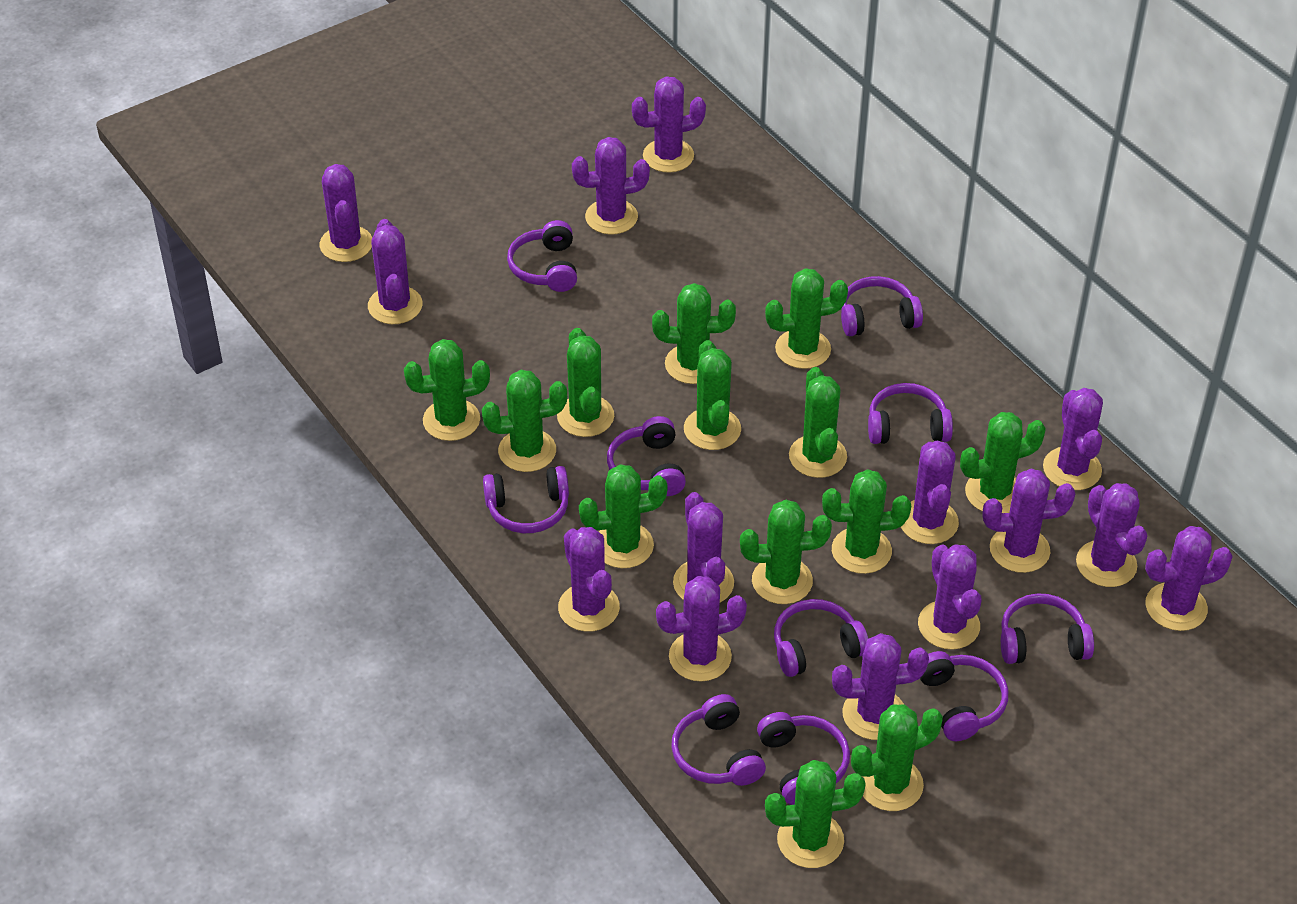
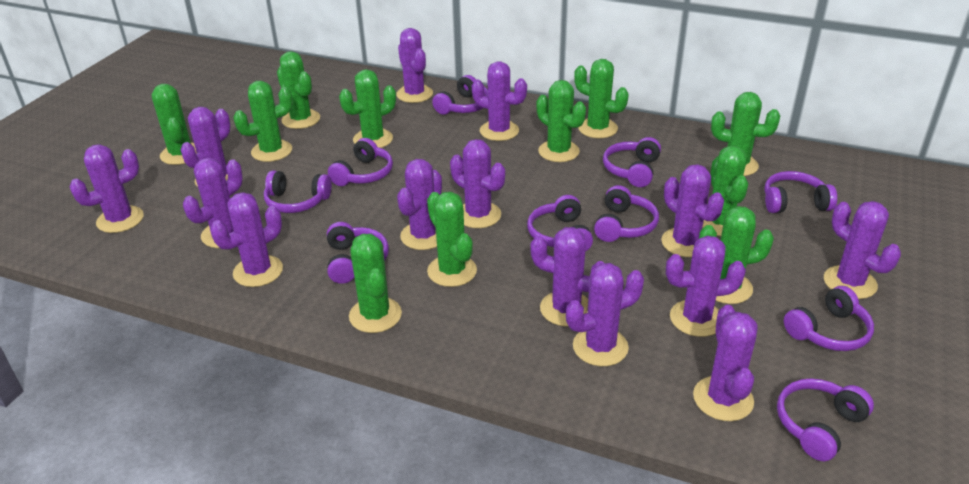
green cactus: [404,339,490,441] [482,370,567,472] [557,328,614,437] [579,464,668,568] [652,283,736,384] [684,340,741,450] [740,500,832,604] [765,268,848,369] [765,760,866,868] [789,367,847,478] [822,469,911,574] [851,704,943,811] [960,412,1046,513] = 13 -> [152,84,197,165] [233,81,293,162] [277,51,320,129] [339,69,396,148] [349,234,402,333] [427,192,477,287] [536,80,586,162] [574,59,629,138] [699,206,774,304] [702,146,748,236] [711,92,780,176] = 11

